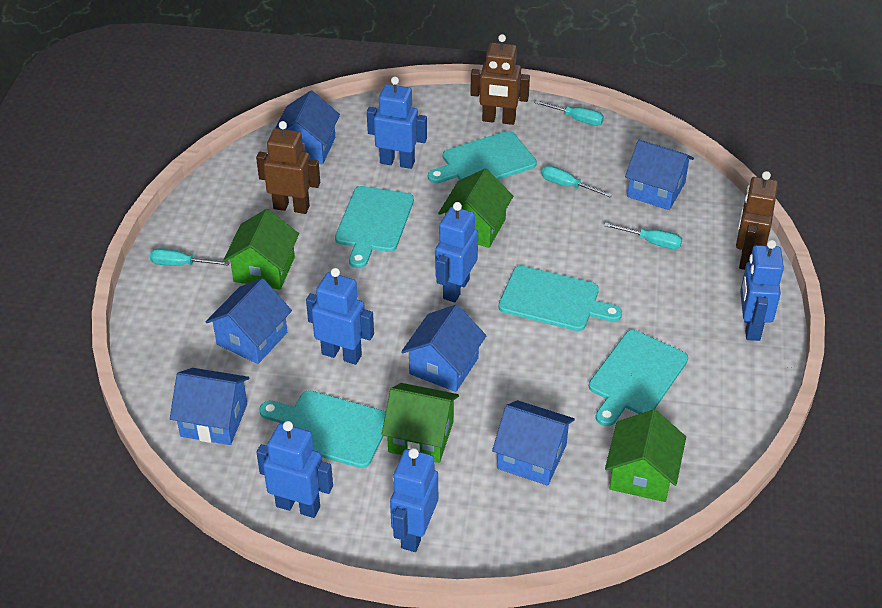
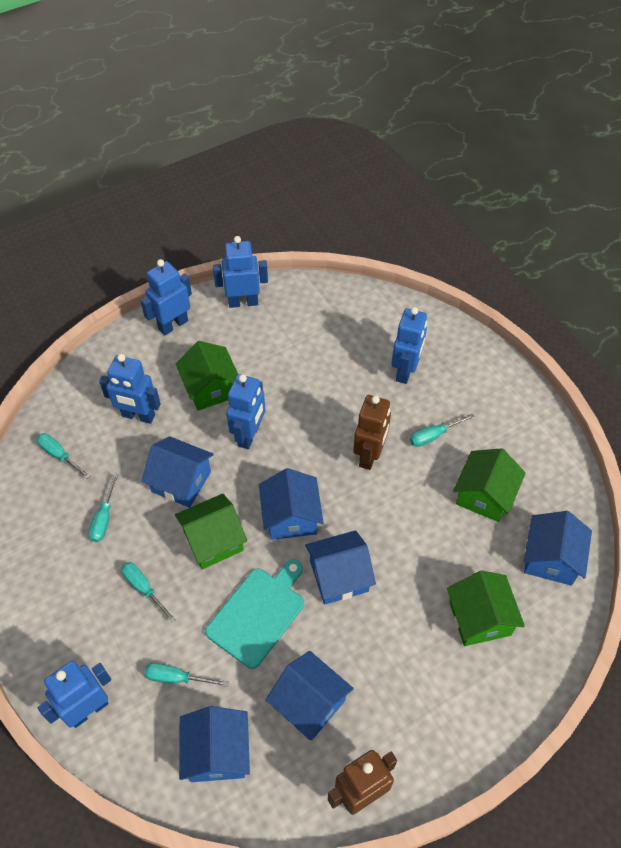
brown robot: [256,121,320,214] [470,34,530,125] [736,171,778,270] = 3 -> [328,750,397,815] [353,395,391,470] = 2
turquoise cutting board: [259,390,386,468] [335,186,414,268] [428,131,537,183] [498,265,622,331] [589,330,688,426] = 5 -> [205,559,304,669] = 1
turquoise screwdriver: [150,248,230,266] [535,100,604,126] [541,166,612,197] [604,223,682,249] = 4 -> [37,433,91,479] [89,473,118,542] [121,562,176,623] [144,663,229,687] [410,413,475,447] = 5

